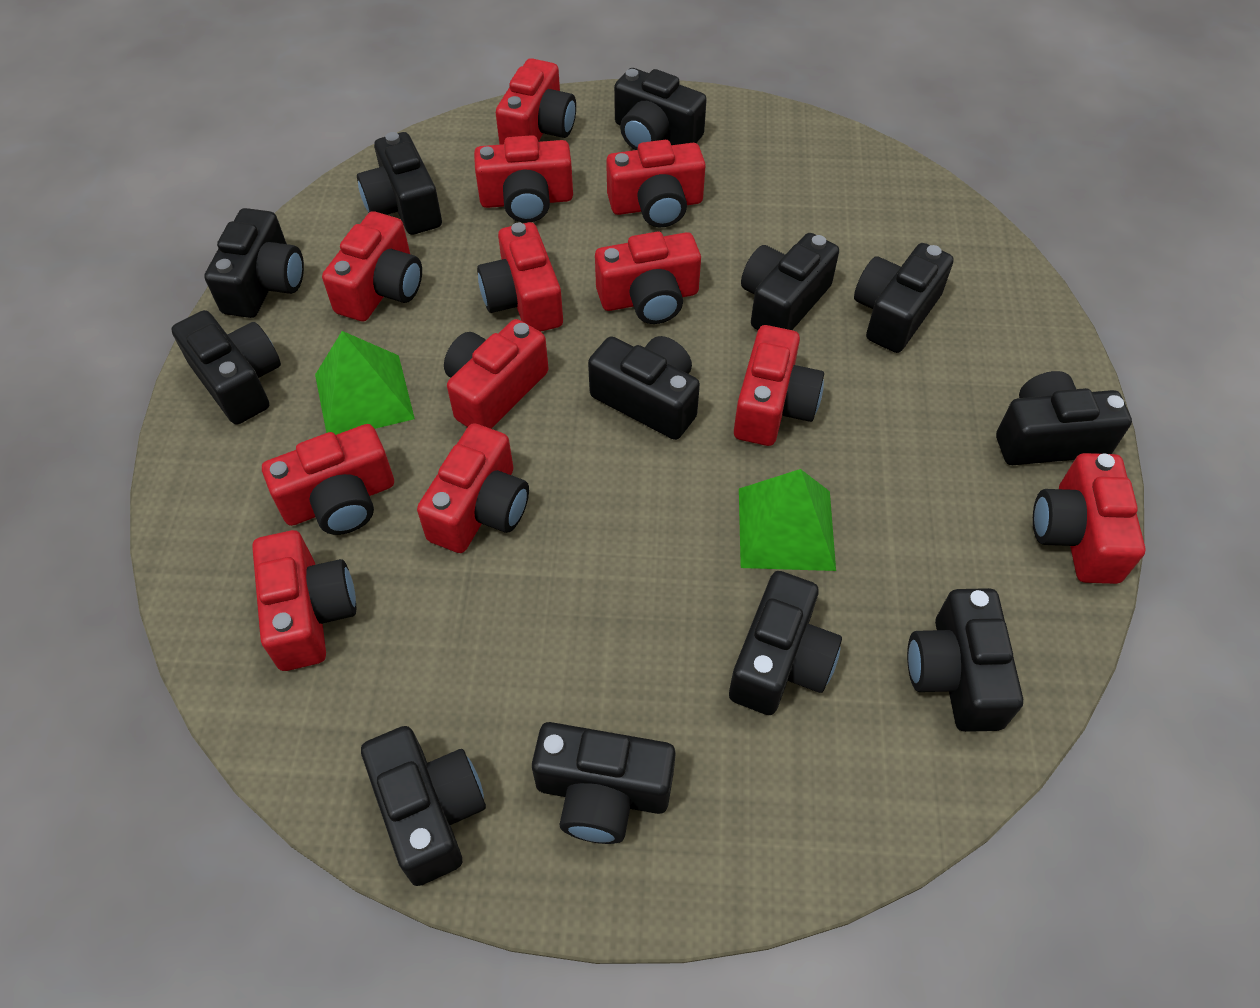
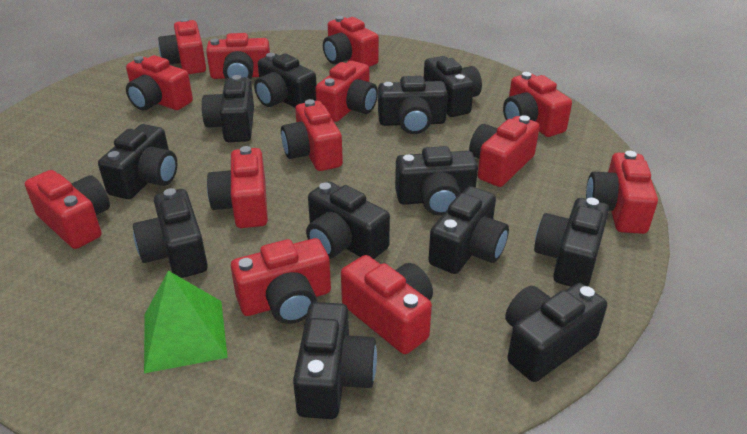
green pyramid: [315,331,415,435] [739,469,836,571] = 2 -> [144,271,228,373] = 1
red camera: [252,530,356,671] [262,424,394,535] [322,211,422,322] [417,423,529,553] [444,319,549,429] [474,135,573,223] [477,222,563,332] [496,58,576,145] [595,232,701,324] [606,140,706,227] [734,325,824,446] [1033,453,1145,584] = 12 -> [25,170,110,249] [126,55,193,111] [158,18,206,74] [206,33,270,80] [207,146,268,228] [231,238,331,324] [281,99,343,171] [315,61,378,122] [323,16,379,67] [341,255,433,354] [469,115,540,187] [503,72,572,137] [586,151,658,234] = 13

